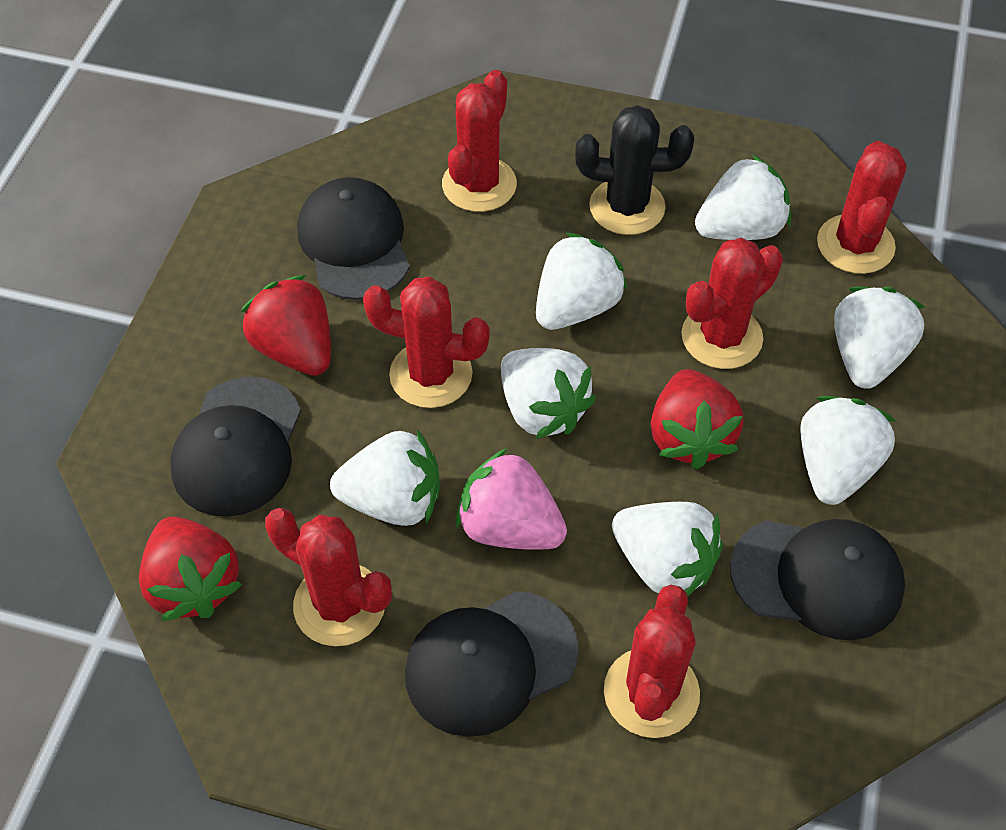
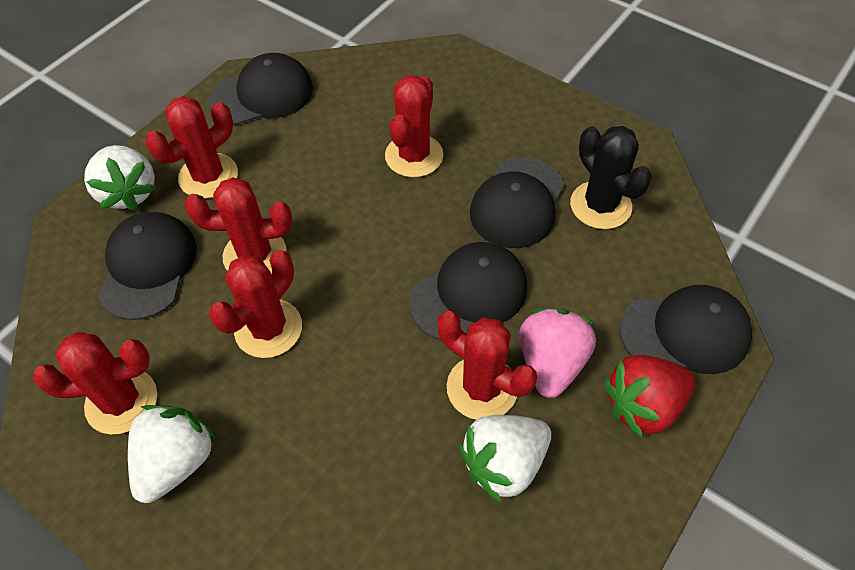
black cap: [170,377,301,517] [297,177,410,300] [405,591,578,737] [730,519,905,640] = 4 -> [98,212,197,320] [209,53,313,125] [409,242,527,340] [470,157,564,248] [619,285,752,374] = 5
red strawberry: [139,516,242,621] [241,275,331,376] [651,369,744,469] = 3 -> [604,355,695,438] = 1
white strawberry: [330,430,440,526] [501,348,596,439] [536,232,627,330] [612,502,723,596] [695,155,791,240] [800,396,896,505] [834,287,926,389] = 7 -> [84,145,156,211] [128,405,216,503] [459,415,551,503] = 3

